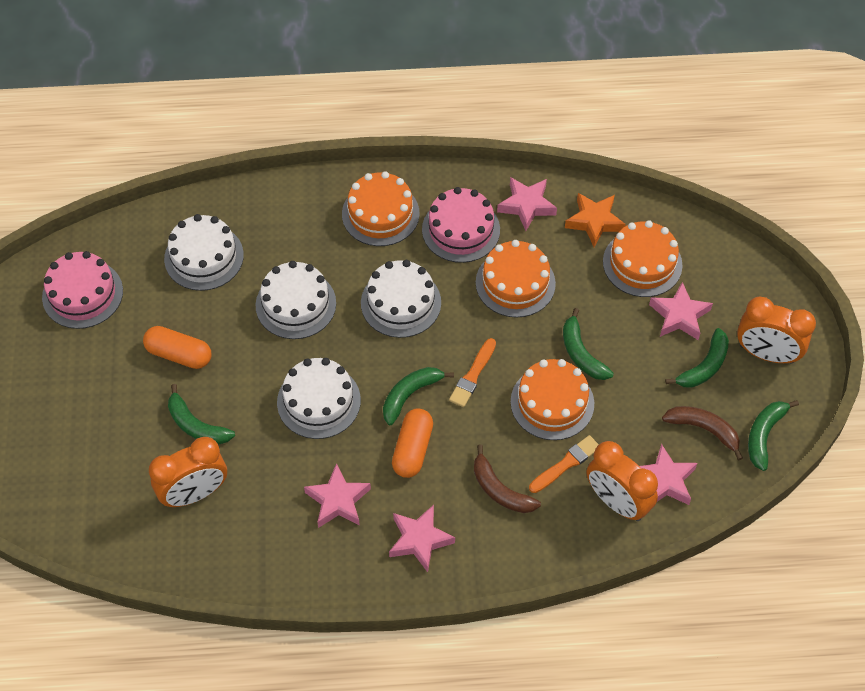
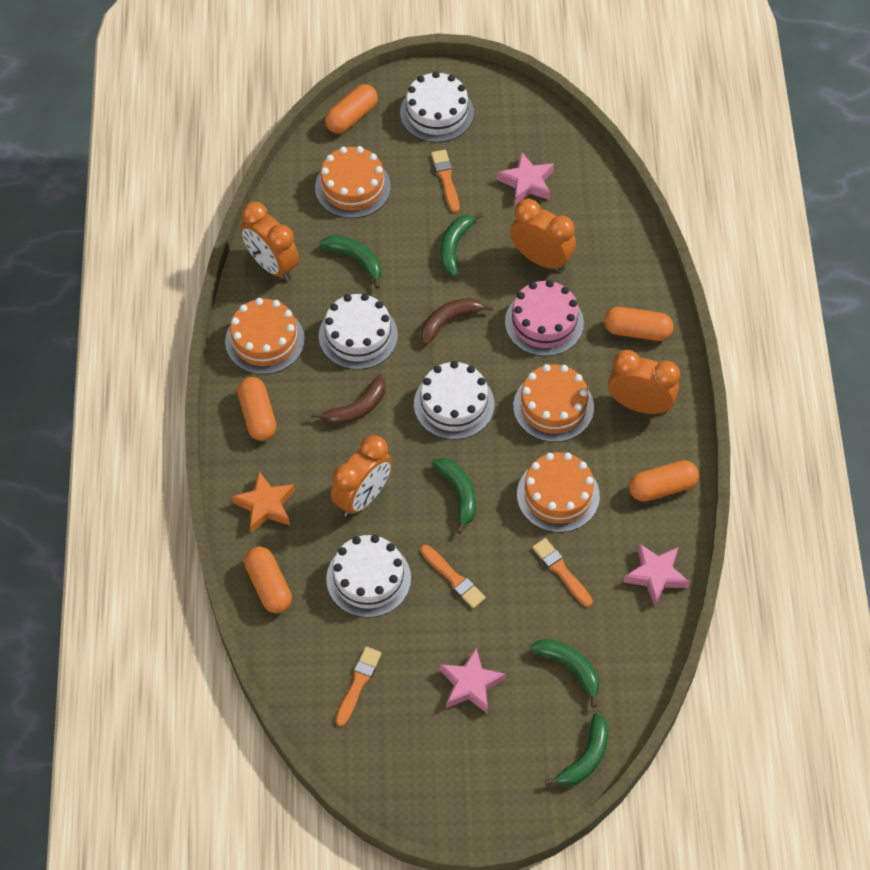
orange brush: [449,338,496,407] [529,435,599,493] = 2 -> [335,647,382,727] [420,545,486,609] [431,150,459,213] [532,538,593,607] = 4
orange capsule: [143,326,211,369] [392,408,433,478] = 2 -> [237,377,276,441] [244,547,292,613] [325,84,378,134] [604,307,673,341] [629,460,699,502] = 5
orange clock: [149,437,227,507] [586,441,658,521] [737,297,816,364] = 3 -> [241,202,299,281] [331,435,392,517] [510,199,576,271] [608,350,680,414] = 4
pink cake: [42,251,123,329] [422,187,500,263] = 2 -> [505,280,584,356] = 1
pink star: [304,463,371,528] [389,505,455,572] [497,177,557,231] [640,444,697,505] [649,282,713,340] = 5 -> [440,648,506,713] [497,151,554,205] [624,544,690,606] = 3

